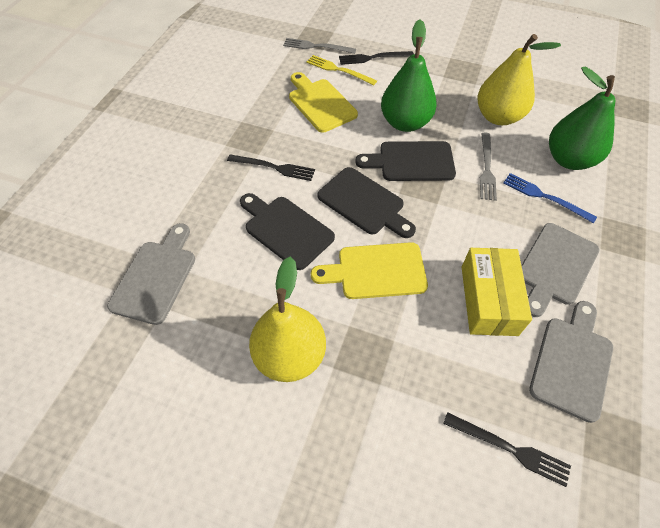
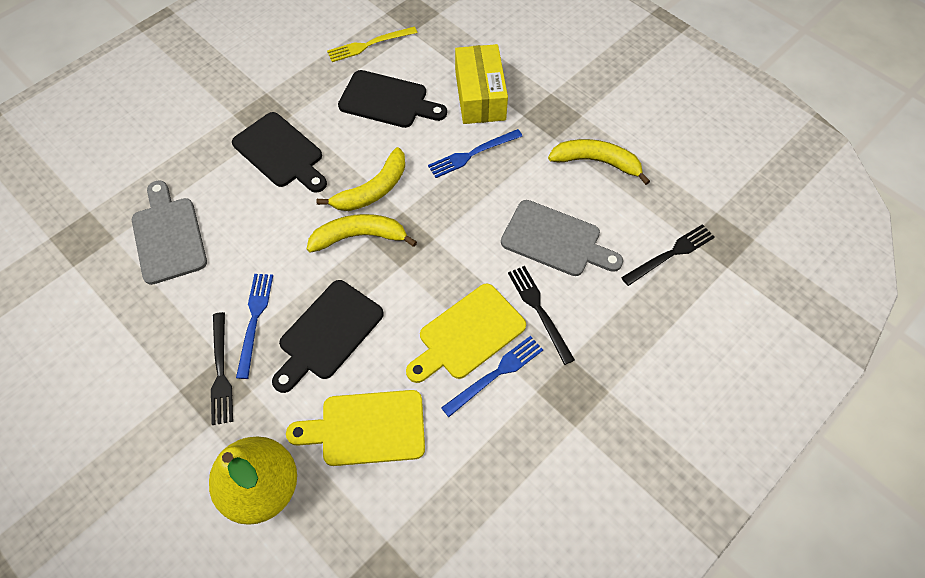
blue fork: [503,173,597,223] = 1 -> [236,274,273,379] [428,129,522,178] [441,336,543,417] = 3
green pear: [381,19,437,132] [549,67,615,170] = 2 -> none = 0
grey cutting board: [107,223,195,325] [521,223,599,317] [529,301,613,423] = 3 -> [132,180,207,285] [501,200,623,276] = 2
grey fork: [283,38,356,54] [480,132,497,201] = 2 -> none = 0
yellow banana: none = 0 -> [307,214,417,253] [316,147,405,211] [548,139,650,185] = 3
yellow pear: [249,256,326,382] [477,34,561,125] = 2 -> [209,437,297,525] = 1

